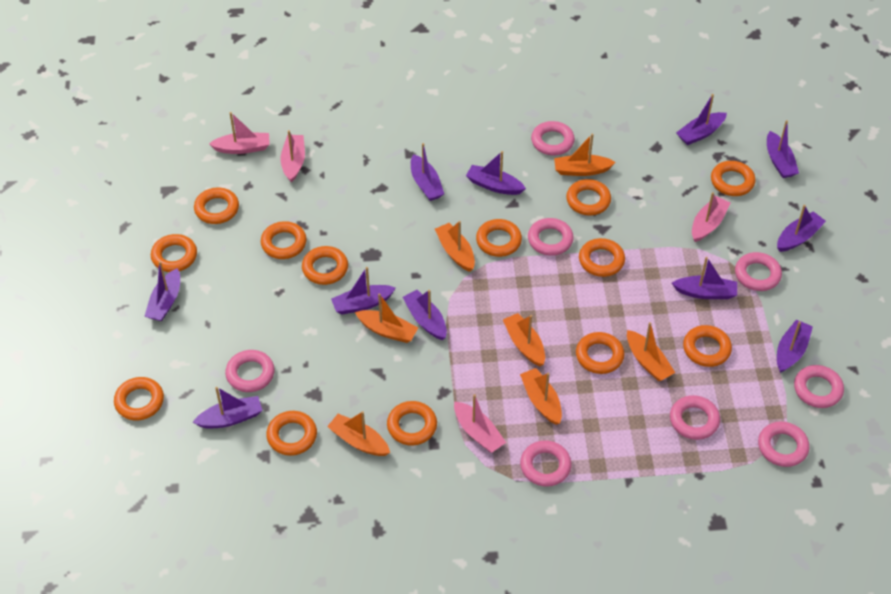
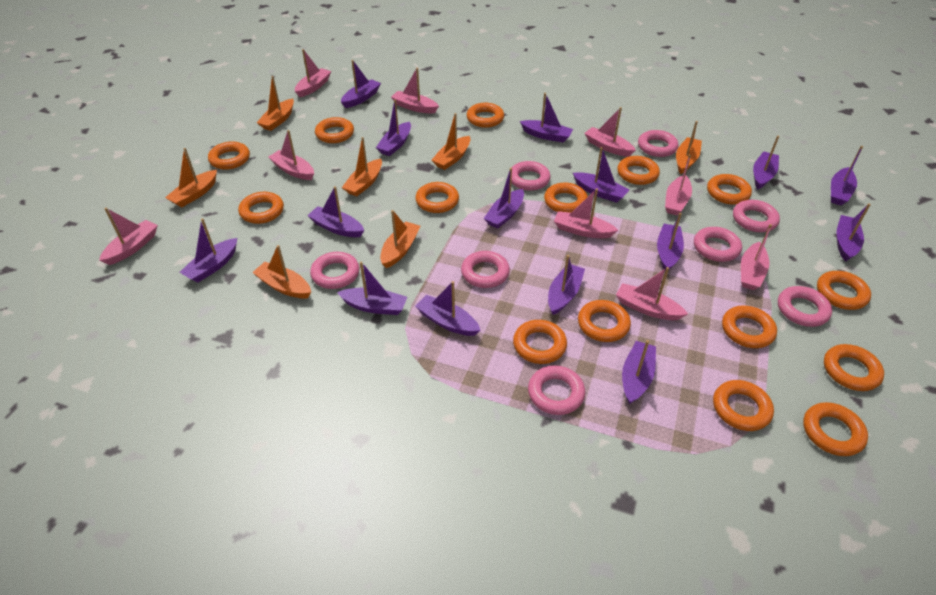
orange ring: [114,377,164,421] [151,234,197,272] [194,187,239,224] [261,221,307,259] [266,411,317,456] [302,246,348,285] [387,401,437,446] [476,219,522,257] [566,179,611,216] [576,332,624,374] [579,238,625,277] [683,325,732,367] [711,161,756,196] = 13 -> [208,141,250,170] [238,192,284,224] [315,117,354,143] [415,182,459,213] [467,103,504,128] [513,320,567,364] [544,183,588,213] [578,300,631,342] [617,156,660,185] [707,174,752,205] [713,380,774,431] [722,306,777,348] [803,402,868,456] [817,271,871,310] [824,344,884,391] = 15
pink boat: [209,112,270,154] [281,130,305,183] [454,394,506,453] [692,192,730,242] = 4 -> [99,208,158,265] [268,130,314,180] [295,49,331,97] [391,68,439,113] [554,188,618,238] [584,107,636,157] [616,267,688,320] [665,154,692,215] [741,224,772,290] = 9
purple boat: [145,261,180,321] [193,387,263,428] [331,267,396,314] [403,290,447,340] [411,143,444,201] [466,151,526,195] [672,257,737,299] [676,94,727,145] [767,120,799,178] [777,205,826,252] [777,320,813,373] = 11 -> [179,218,237,283] [307,186,364,237] [337,261,407,315] [341,60,381,108] [376,100,411,156] [415,281,481,336] [483,168,524,229] [520,93,573,143] [548,255,585,315] [573,147,629,203] [622,340,656,404] [657,213,684,270] [753,136,779,190] [831,146,863,205] [836,203,871,262] = 15

